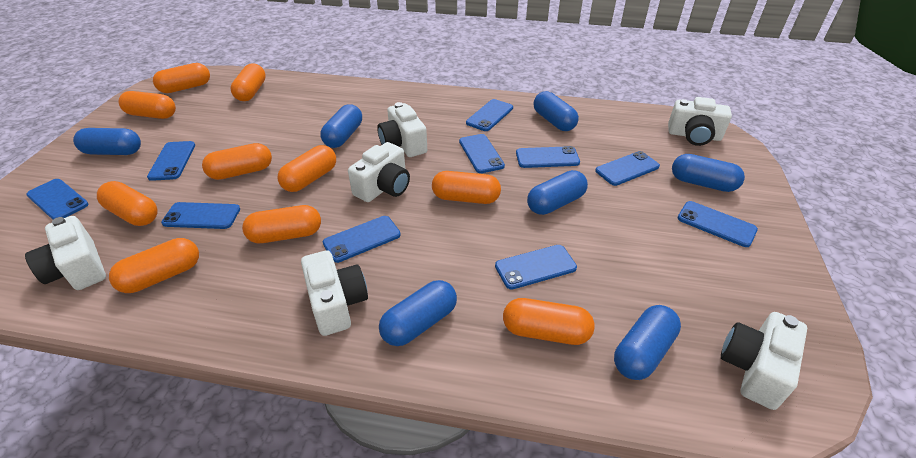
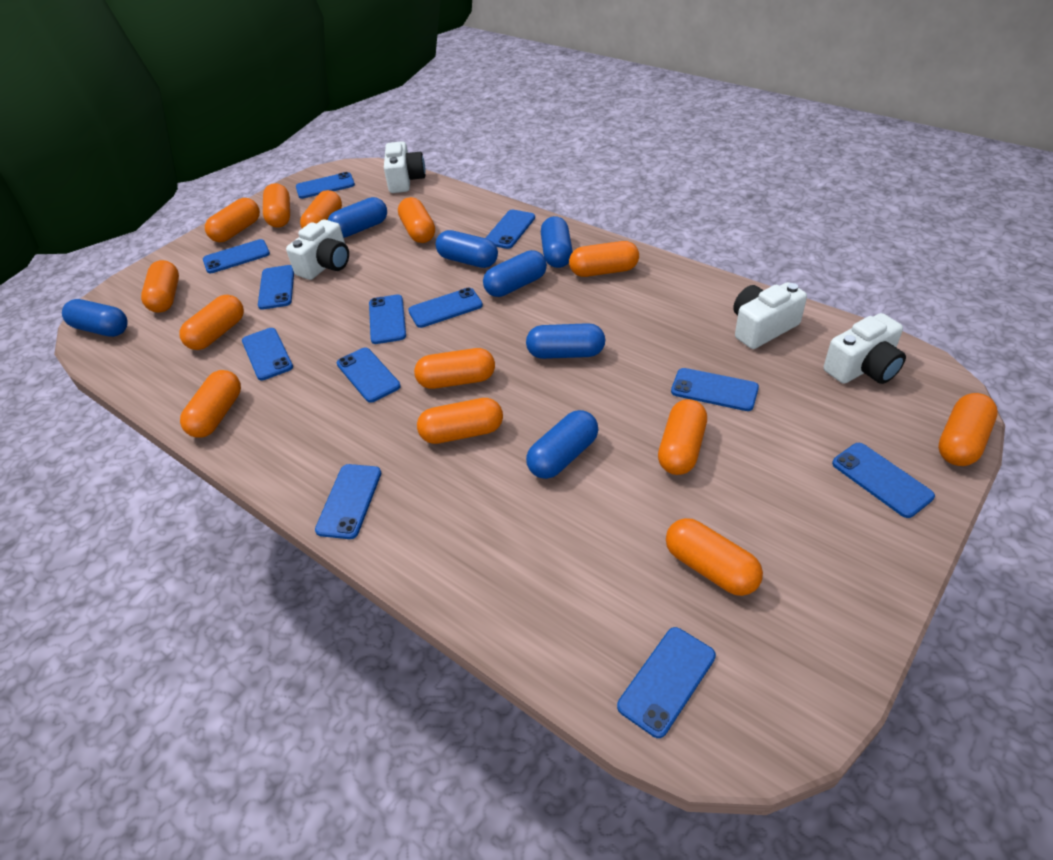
blue phone: [26,179,88,220] [147,141,195,181] [161,202,240,229] [323,216,401,263] [459,134,505,173] [466,99,513,131] [495,245,577,290] [516,146,580,168] [595,151,660,186] [678,201,758,247] = 10 -> [203,239,270,273] [242,328,293,381] [258,265,294,310] [296,172,355,199] [315,464,381,539] [337,347,401,403] [369,295,406,344] [408,288,483,328] [486,209,535,249] [617,627,716,738] [671,368,759,411] [832,443,935,518] = 12
orange capsule: [97,181,158,226] [109,238,199,293] [118,91,176,119] [153,63,210,93] [202,143,272,180] [230,63,266,101] [242,205,321,243] [277,145,336,192] [432,171,501,204] [503,298,595,345] = 10 -> [141,260,179,313] [179,295,244,350] [180,370,241,438] [205,198,260,242] [263,183,290,228] [300,190,342,228] [398,197,435,243] [414,348,495,389] [417,398,503,444] [569,241,639,277] [658,399,707,475] [666,518,763,596] [938,393,998,466] = 13
white camera: [25,216,106,290] [301,250,368,336] [348,142,410,202] [377,102,427,157] [668,97,732,146] [721,312,807,410] = 6 -> [286,219,349,280] [384,141,425,193] [733,282,807,349] [824,313,906,384] = 4

